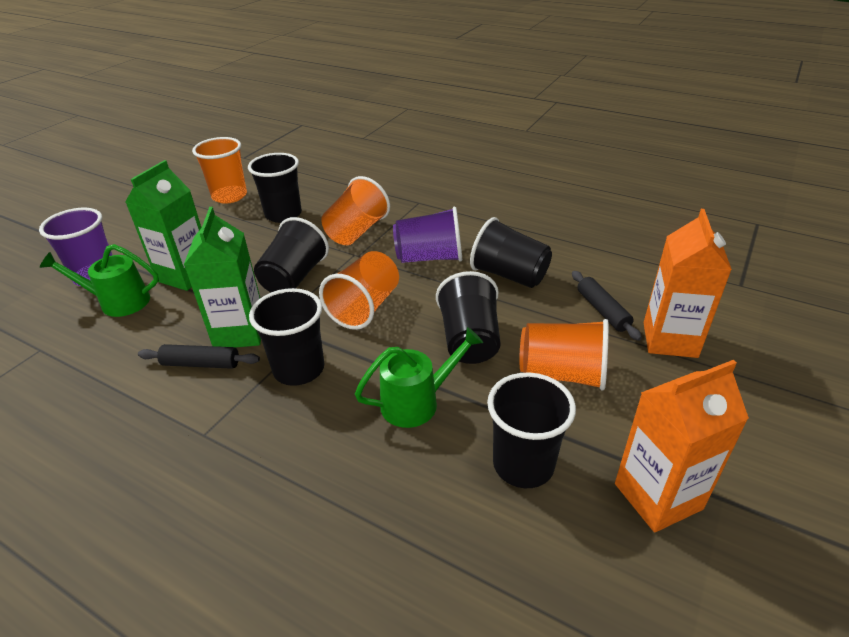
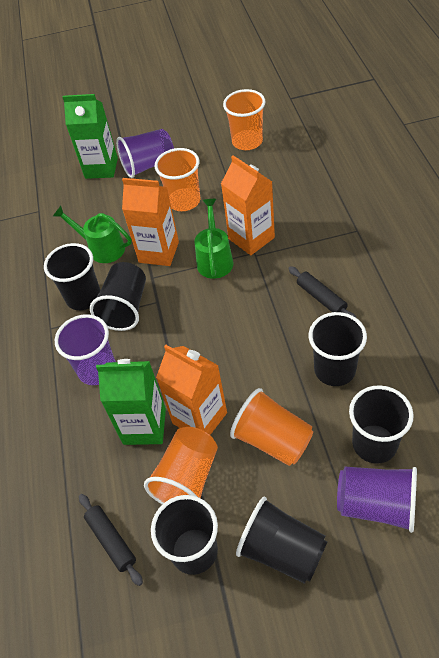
orange carton: [615,360,749,532] [643,209,732,358] = 2 -> [122,178,179,266] [156,345,227,435] [221,155,275,255] = 3
purple cup: [39,208,112,286] [393,207,462,263] = 2 -> [55,314,116,385] [116,129,174,178] [337,467,417,533] = 3

